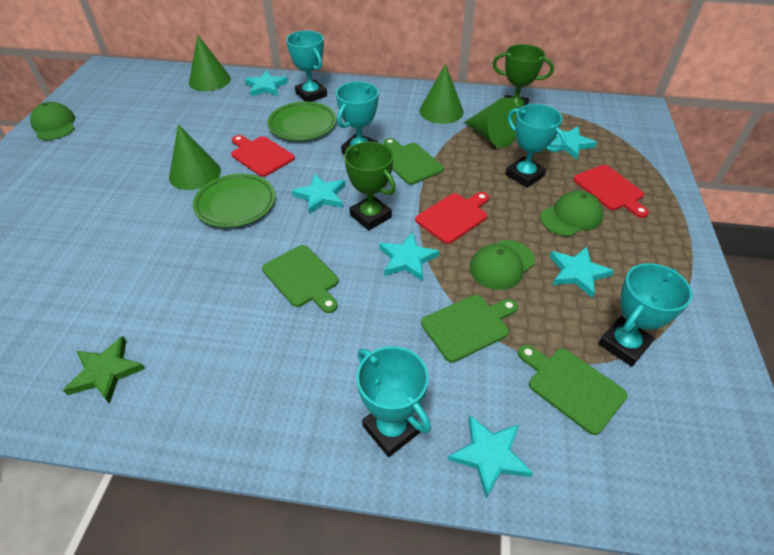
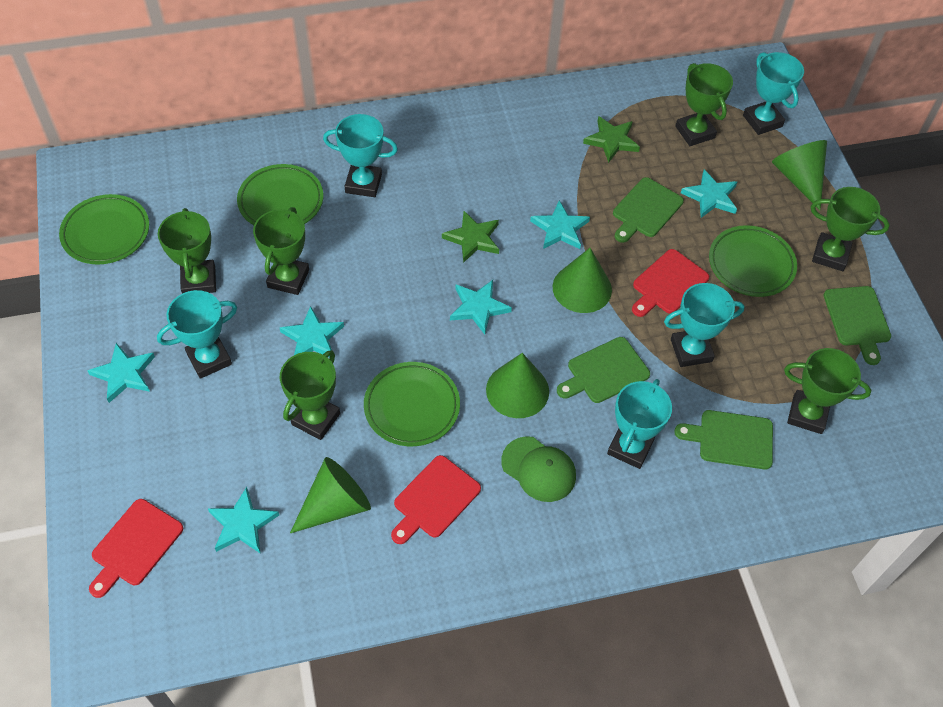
green cap: [30,102,75,140] [470,240,535,290] [540,191,604,236] = 3 -> [501,436,576,502] = 1
green plate: [193,174,275,228] [267,102,337,141] = 2 -> [59,194,149,264] [237,164,323,225] [364,362,460,446] [709,225,797,297] = 4
green star: [63,336,145,404] = 1 -> [442,211,499,263] [583,116,640,163] = 2
green trophy: [344,142,396,231] [492,44,554,108] = 2 -> [158,208,216,294] [253,207,309,295] [280,350,340,440] [675,63,733,146] [784,348,871,434] [811,187,890,271] = 6

